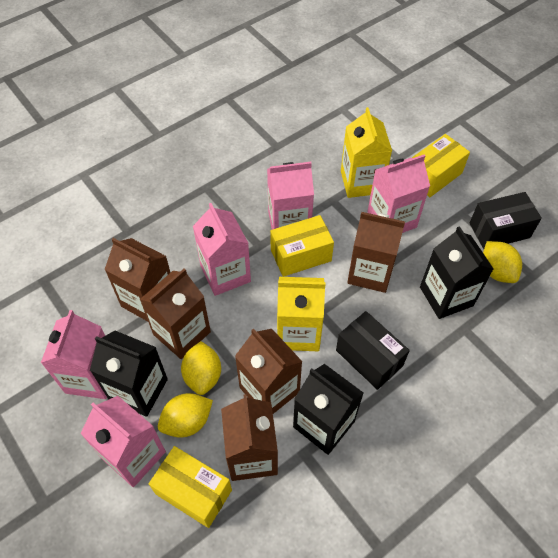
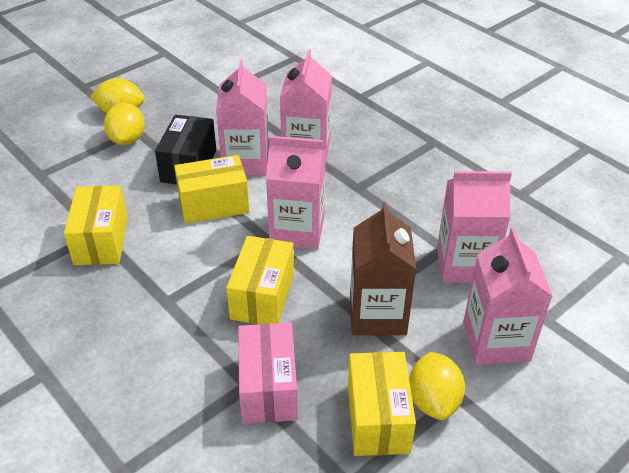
black box: [336,311,410,390] [469,192,542,249] = 2 -> [155,115,216,185] = 1
black carton: [90,331,168,417] [293,364,364,455] [420,226,494,319] = 3 -> none = 0
brown carton: [104,238,171,321] [140,268,211,359] [221,394,278,481] [235,328,302,414] [347,212,405,293] = 5 -> [350,202,416,335] = 1
pink box: none = 0 -> [238,323,298,424] = 1
yellow box: [149,446,232,528] [270,215,334,277] [412,134,470,197] = 3 -> [64,186,128,265] [174,155,249,224] [226,236,294,324] [348,352,416,456] = 4
yellow carton: [277,277,326,351] [341,107,392,198] = 2 -> none = 0

